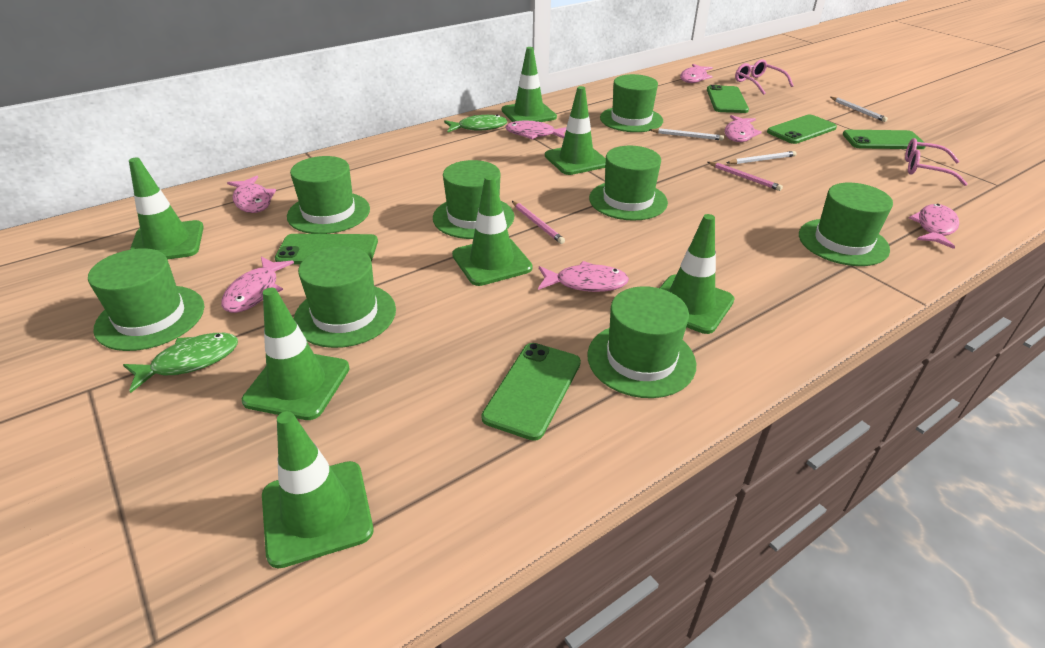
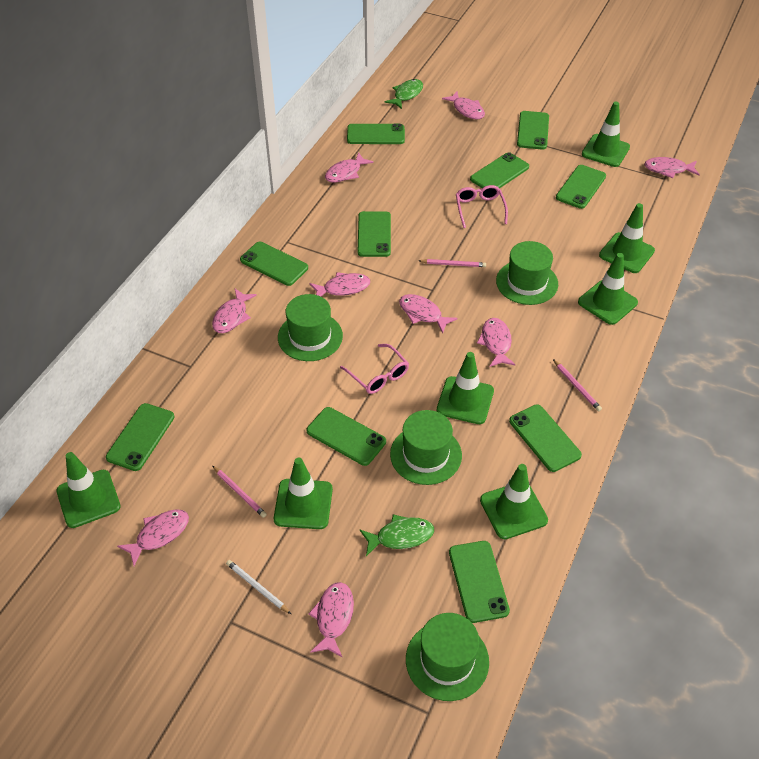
green hat: [88,248,204,351] [287,156,370,234] [294,246,396,348] [433,160,514,239] [587,286,696,398] [589,146,668,221] [600,74,663,132] [799,183,893,266] = 8 -> [278,294,343,361] [390,410,462,485] [406,613,489,701] [496,241,558,305] = 4
green phone: [275,234,378,264] [481,343,581,441] [707,85,749,113] [767,115,837,144] [843,130,926,149] = 5 -> [106,403,175,471] [240,242,308,286] [307,407,386,466] [347,124,405,144] [358,211,391,257] [449,541,510,623] [470,152,529,188] [509,404,582,472] [517,111,549,150] [556,165,606,209] = 10
pink fish: [221,257,294,313] [227,176,276,213] [506,121,566,139] [538,261,629,292] [680,64,713,83] [725,115,762,142] [909,204,959,249] = 7 -> [117,509,189,566] [212,289,257,333] [308,582,354,658] [309,272,370,296] [325,152,374,183] [399,294,458,334] [442,92,485,119] [477,318,516,367] [644,157,700,178] = 9
pink pencil: [512,201,565,244] [708,162,783,191] = 2 -> [213,466,267,518] [419,259,486,267] [553,359,602,411] = 3
white pencil: [649,128,724,140] [727,151,796,164] [830,97,888,122] = 3 -> [226,560,291,614] = 1

